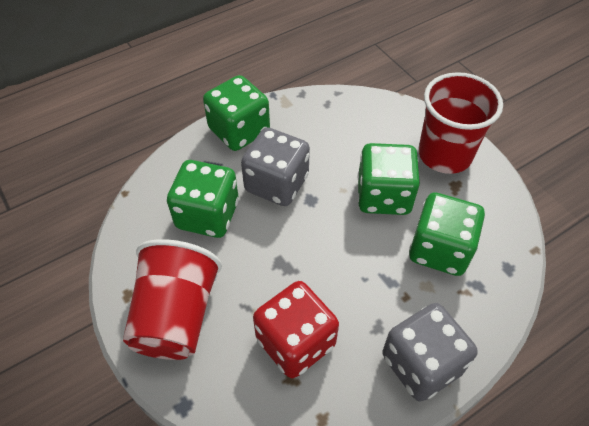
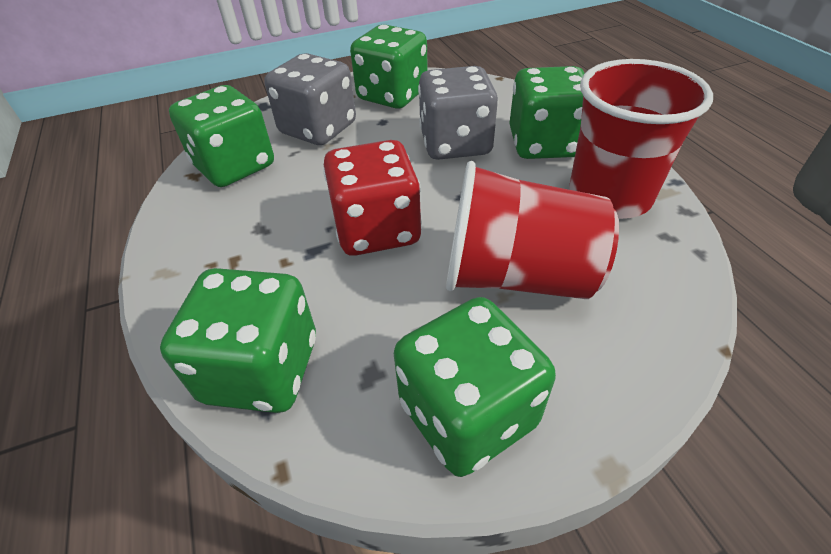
green dice: [167,160,239,238] [203,75,270,151] [358,143,420,215] [409,193,485,276] = 4 -> [160,268,316,413] [169,85,274,187] [350,24,428,109] [394,297,556,477] [509,66,585,159] = 5

